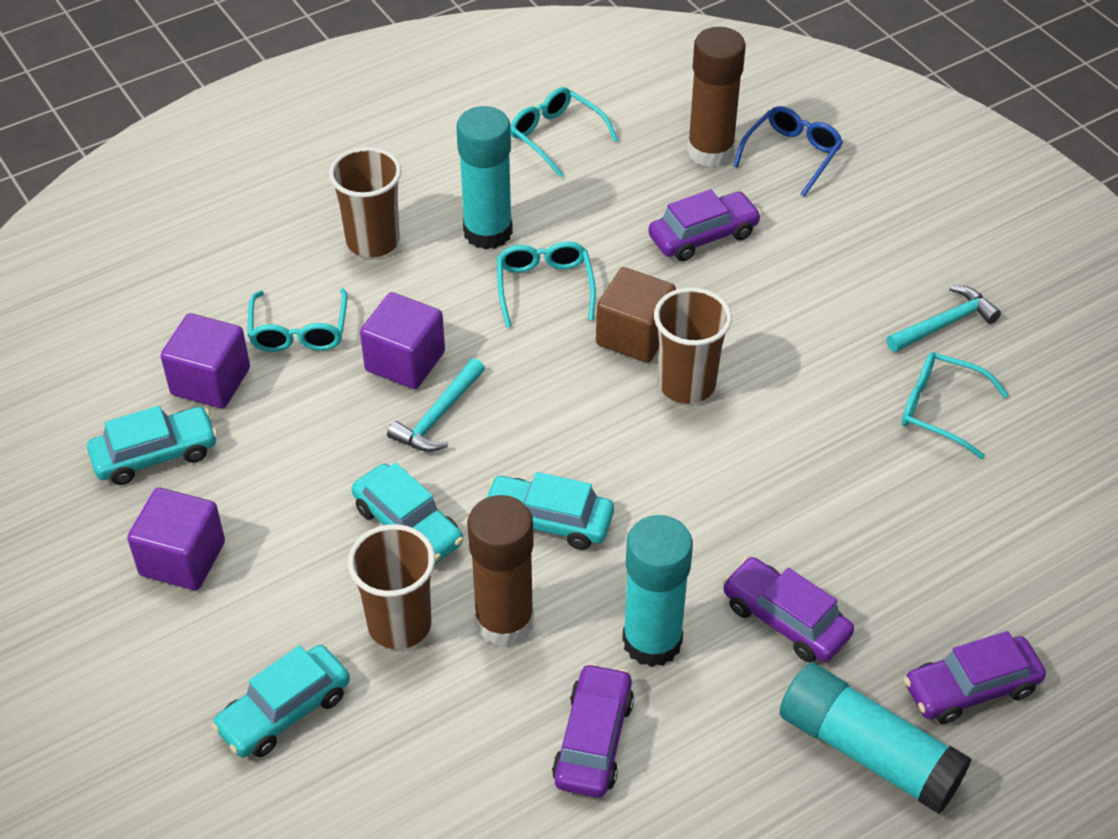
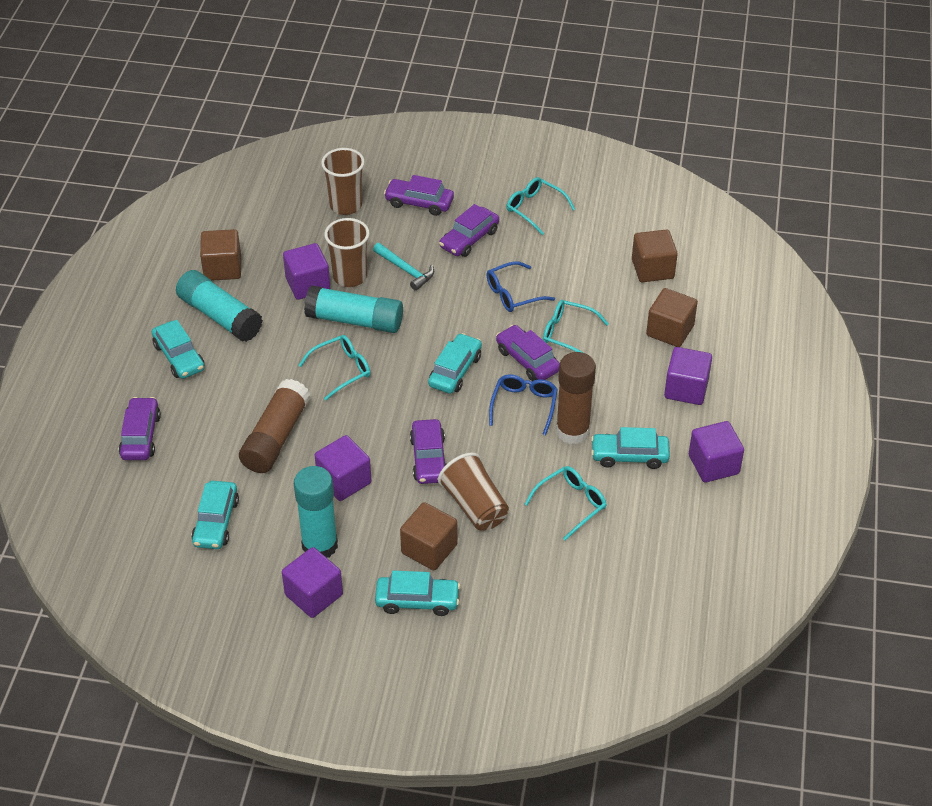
blue glasses: [733,106,843,197] = 1 -> [486,261,555,312] [489,374,558,435] = 2
brown cube: [596,267,676,363] = 1 -> [200,229,241,281] [400,502,457,570] [632,230,678,282] [646,288,698,347] = 4
purple car: [552,663,634,797] [648,189,762,261] [723,557,854,662] [904,631,1046,724] = 4 -> [119,397,161,460] [384,175,454,216] [410,419,446,484] [439,204,499,257] [496,325,559,381] = 5
purple cube: [127,488,225,590] [160,313,250,408] [360,292,445,389] = 3 -> [282,547,343,618] [283,243,330,300] [315,435,372,501] [664,347,712,405] [689,421,744,483] = 5
turquoise car: [87,406,217,485] [211,645,350,758] [352,463,464,564] [487,472,614,550] = 4 -> [152,320,205,379] [191,481,239,549] [375,570,460,616] [428,333,482,394] [591,427,670,469] = 5
turquoise hammer: [387,358,485,452] [887,286,1001,352] = 2 -> [373,243,434,291] = 1

